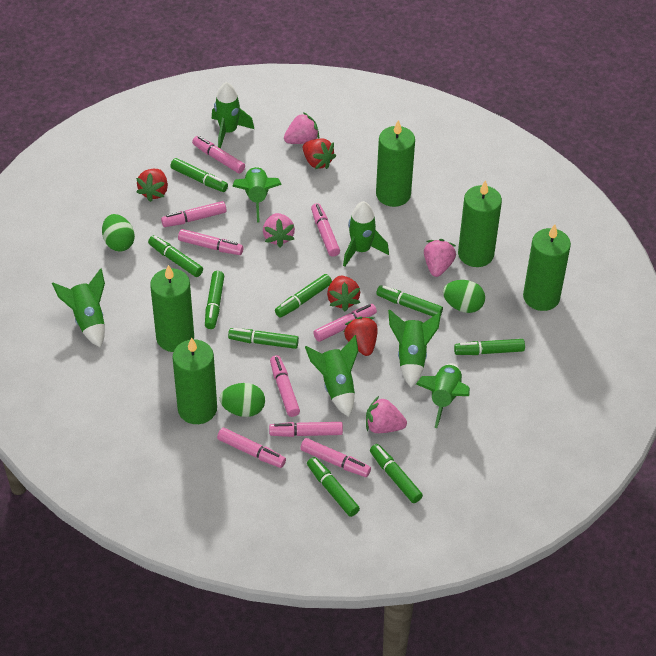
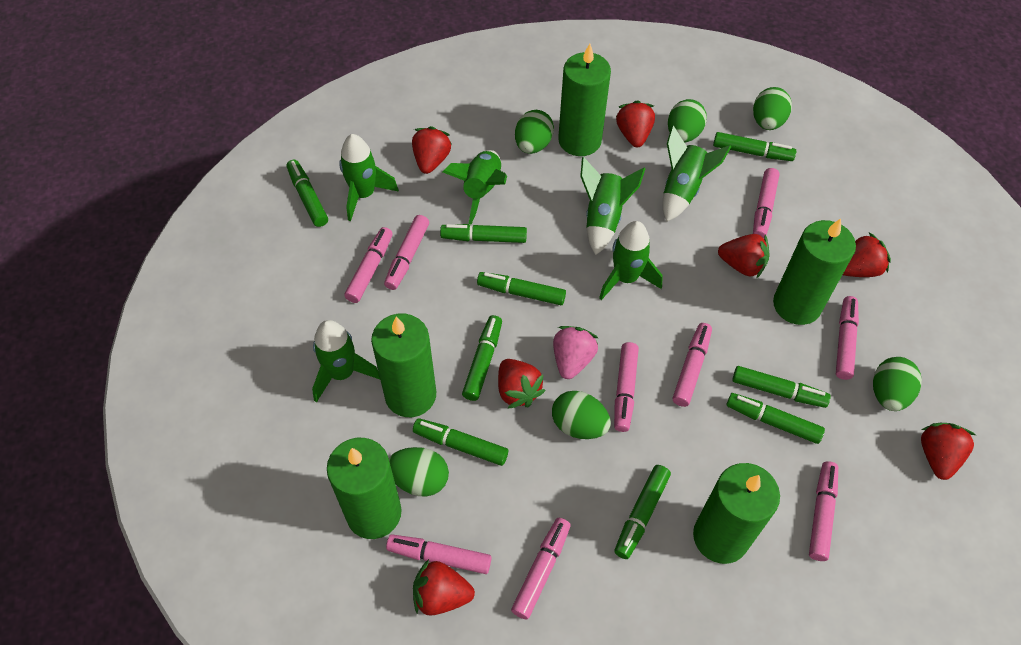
green egg: [102,214,135,251] [220,383,265,417] [443,280,485,313] = 3 -> [389,447,449,496] [515,110,554,154] [552,391,611,439] [668,99,707,142] [753,87,792,130] [873,357,922,411] = 6
green rocket: [52,268,105,347] [212,82,254,149] [232,167,282,223] [305,335,358,417] [343,201,389,267] [388,309,441,388] [416,363,470,428] = 7 -> [312,320,380,403] [339,134,399,221] [443,150,507,224] [580,157,646,255] [599,221,663,300] [663,125,732,222] = 6
pink strawberry: [263,213,295,247] [284,112,319,144] [366,396,407,433] [424,239,456,277] = 4 -> [553,326,598,379] = 1
red strawberry: [136,169,168,202] [303,139,336,169] [327,276,360,311] [343,316,378,356] = 4 -> [412,126,452,174] [413,559,475,616] [498,359,546,408] [616,100,655,147] [718,234,770,278] [843,232,891,277] [921,423,976,480] = 7

